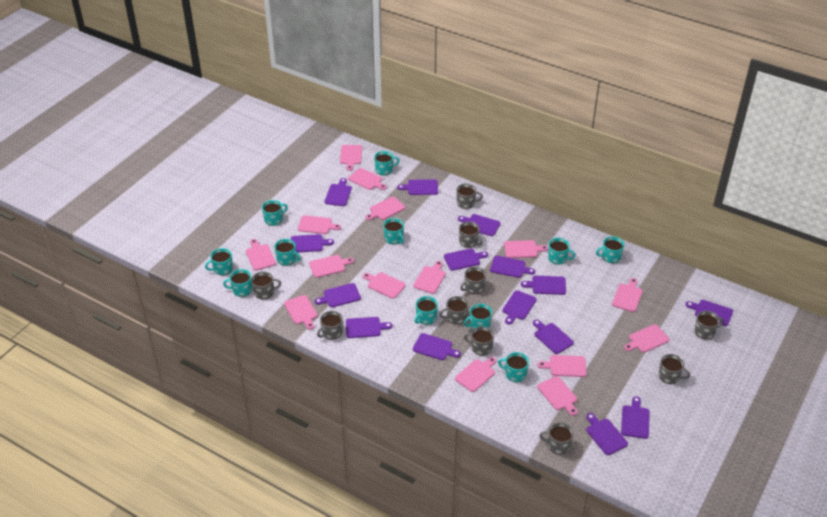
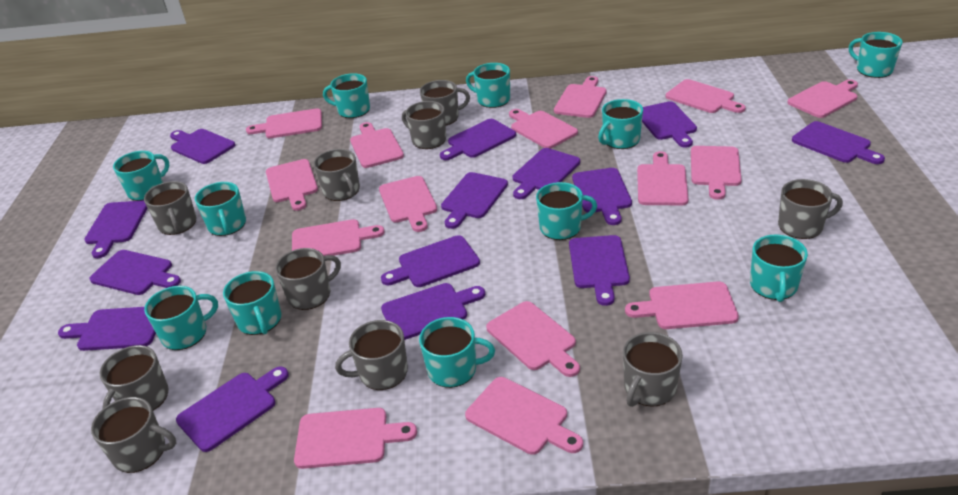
purple cutting board: [291,234,334,253] [315,283,361,307] [325,178,352,206] [346,317,393,338] [397,180,438,195] [413,333,461,360] [444,248,488,271] [458,214,501,236] [490,256,535,278] [502,290,537,325] [521,276,566,295] [533,320,574,354] [586,413,628,455] [621,396,650,439] [685,300,733,326] = 15 -> [58,307,156,351] [84,201,148,258] [89,250,181,295] [170,129,235,164] [176,366,288,452] [381,235,480,287] [381,283,485,340] [440,119,516,160] [441,172,508,229] [513,148,580,199] [569,235,630,306] [572,168,632,225] [642,101,697,148] [792,121,885,164] = 14

